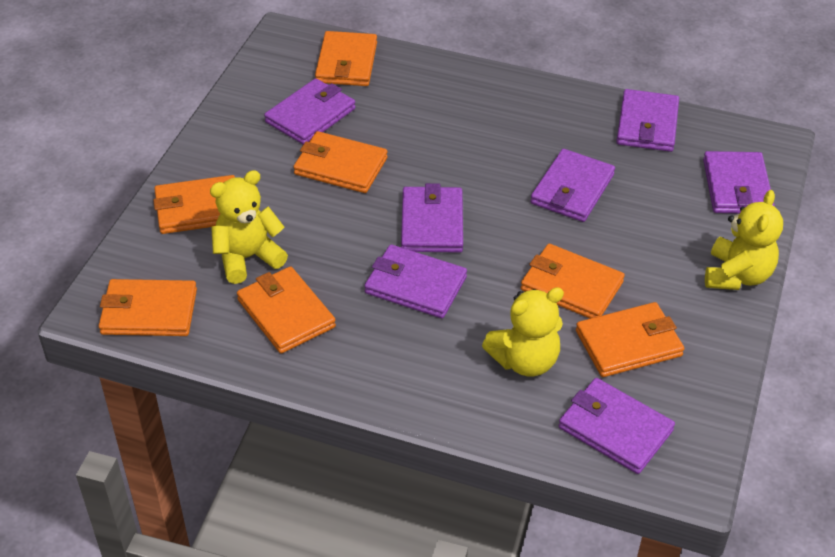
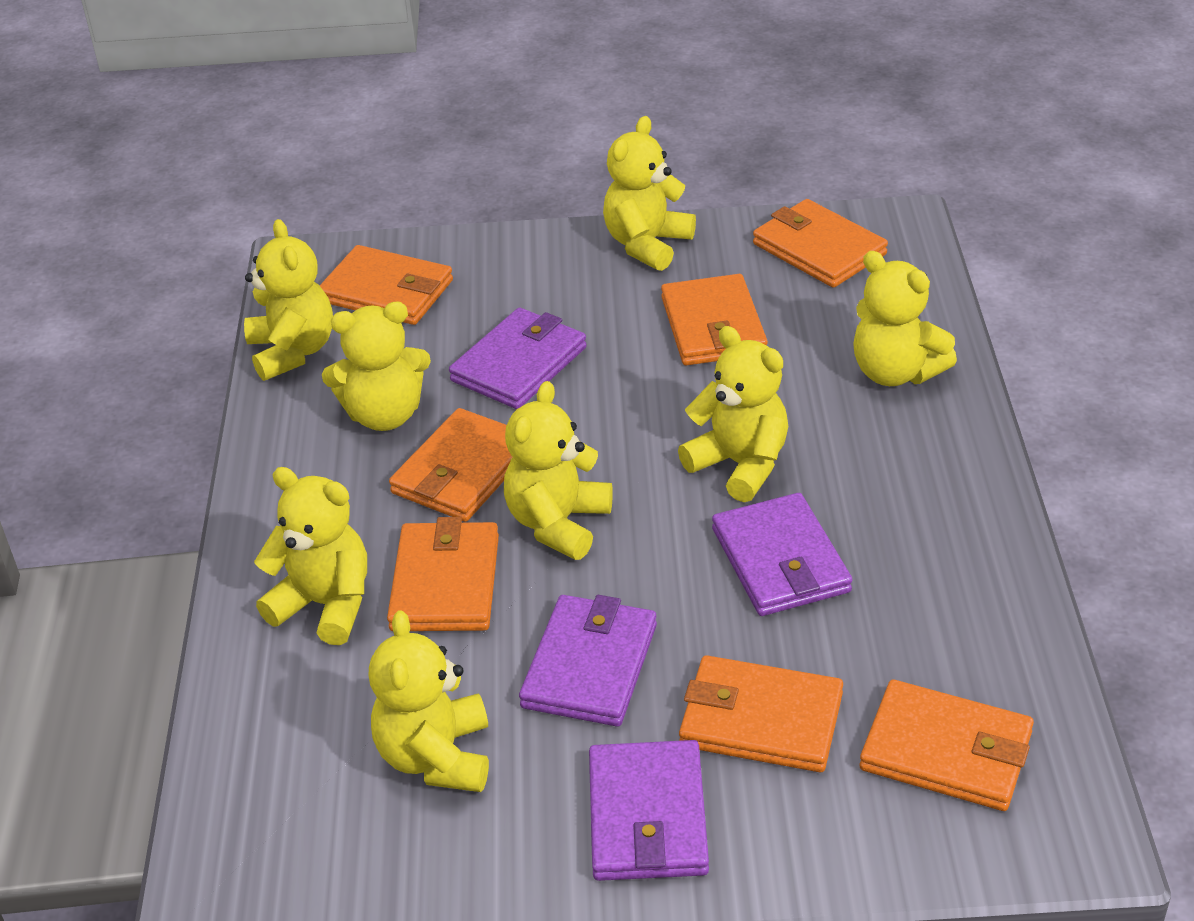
purple wallet: [264,78,355,145] [364,244,467,318] [401,183,463,253] [530,149,615,222] [559,378,675,474] [616,89,679,152] [703,151,775,213] = 7 -> [449,308,587,409] [519,595,657,727] [589,740,709,881] [712,493,852,616] = 4
yellow teddy bear: [210,170,288,284] [482,287,564,376] [705,190,783,290] = 3 -> [244,219,333,381] [254,467,367,645] [322,301,431,431] [369,610,489,792] [504,381,613,560] [603,116,696,271] [678,326,788,502] [853,251,957,386] = 8

